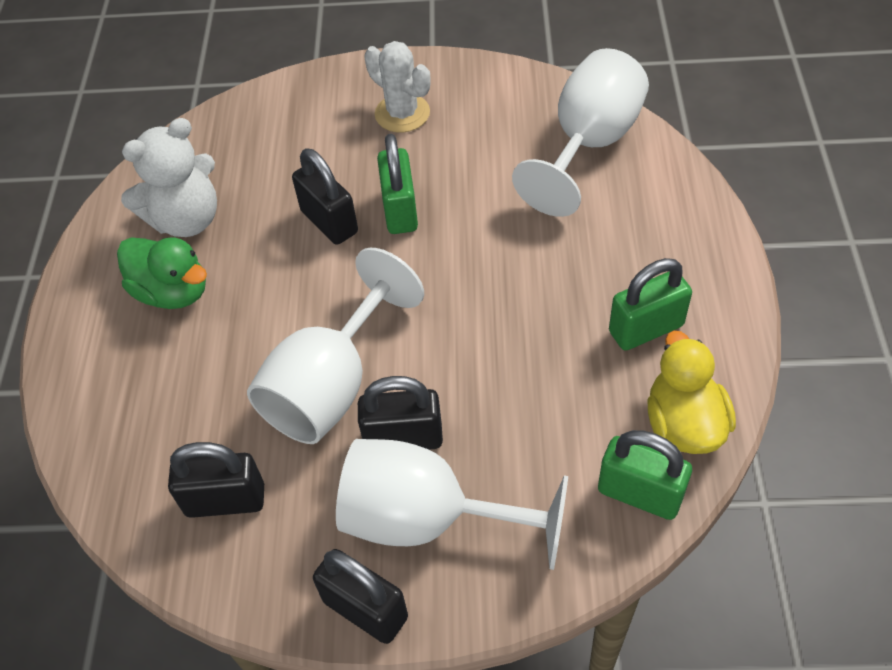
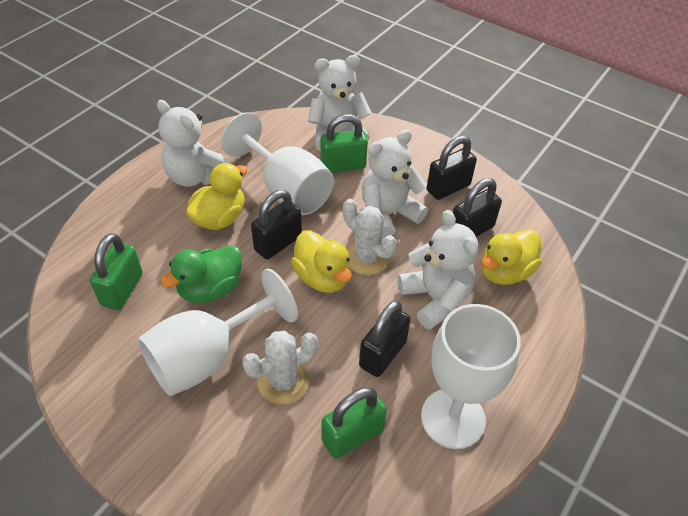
white cactus: [364,41,430,133] = 1 -> [242,331,318,404] [343,199,397,275] = 2
white teddy bear: [121,118,217,237] = 1 -> [157,100,228,187] [308,55,372,151] [362,130,428,239] [398,210,478,330] = 4
yellow duck: [648,331,736,454] = 1 -> [186,163,248,230] [291,230,352,293] [481,229,541,285] = 3

